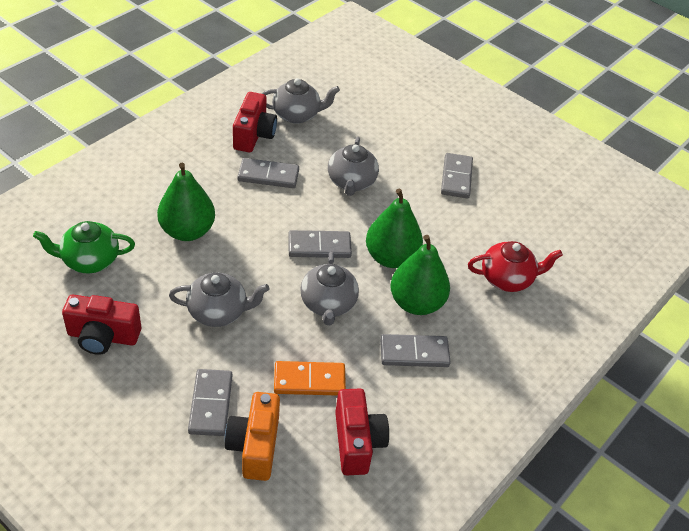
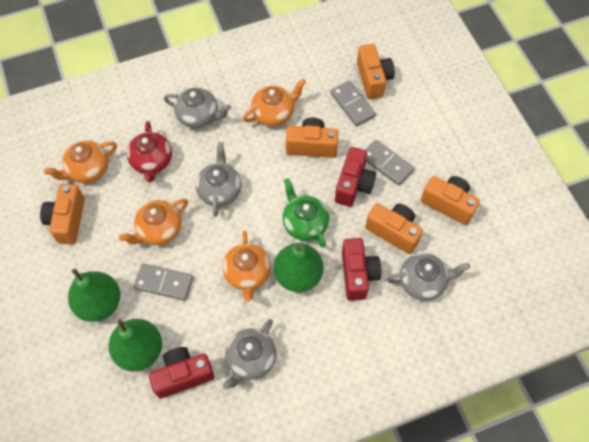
grey domino: [188,369,233,436] [238,158,299,188] [288,230,352,258] [380,334,451,367] [441,153,473,198] = 5 -> [133,263,193,301] [330,80,376,126] [365,140,414,186] = 3
orange camera: [225,392,280,481] = 1 -> [40,184,85,244] [286,117,339,158] [357,44,395,99] [365,203,423,254] [421,176,480,225] = 5
orange domino: [274,361,346,396] = 1 -> none = 0
orange teapot: none = 0 -> [44,141,117,183] [119,199,188,245] [223,231,271,302] [243,79,306,126] = 4

